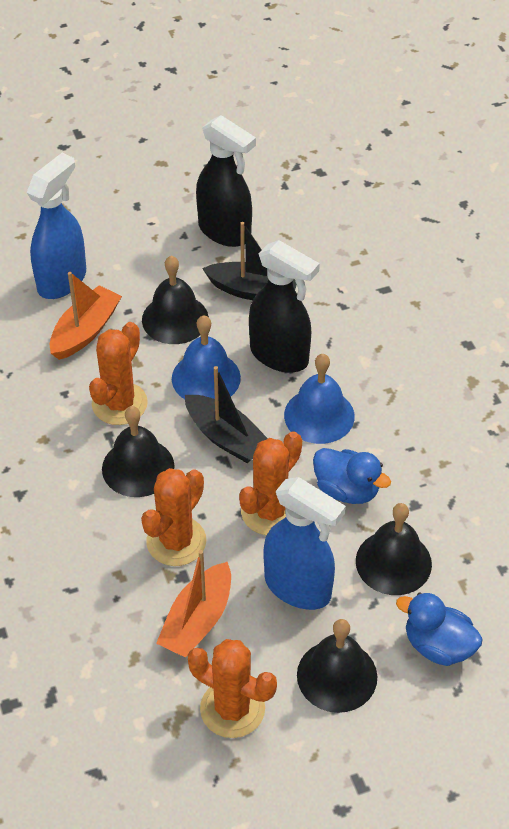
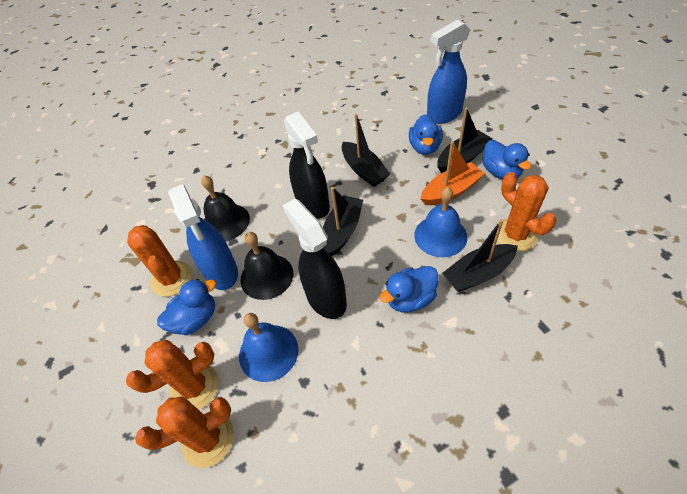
black bell: [102,406,175,497] [142,256,209,344] [297,619,377,713] [356,503,432,595] = 4 -> [201,175,250,241] [241,232,293,300] = 2
black boat: [185,366,268,463] [202,222,297,300] = 2 -> [323,187,363,256] [342,114,390,187] [437,108,493,173] [442,219,518,292] = 4
blue duck: [313,448,391,504] [396,592,483,666] = 2 -> [157,279,217,335] [379,266,439,312] [409,114,443,155] [482,140,531,179] = 4
orange boat: [50,272,122,360] [156,550,231,658] = 2 -> [421,141,485,205] = 1

